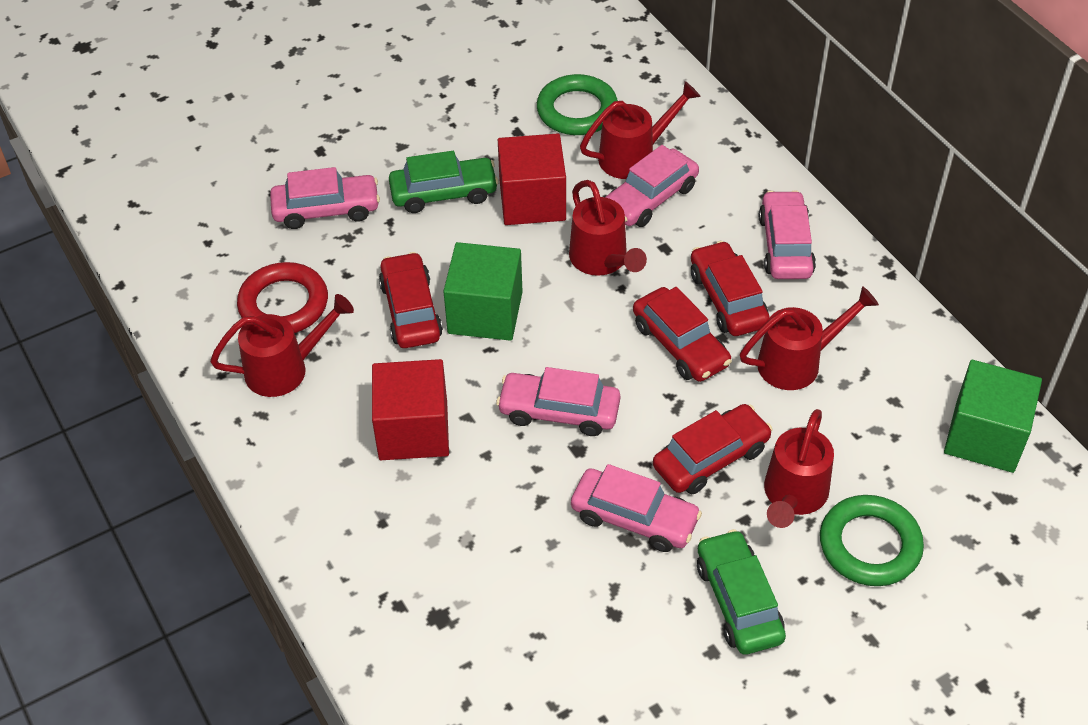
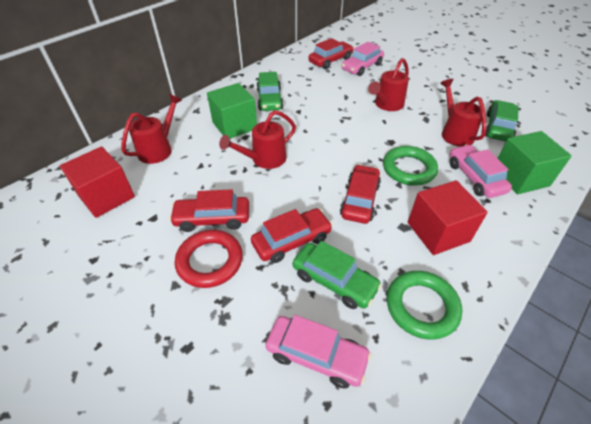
green car: [389,151,499,213] [697,529,786,655] = 2 -> [256,72,284,111] [293,241,382,309] [485,100,519,142] = 3
pink car: [270,167,380,229] [496,367,620,436] [571,464,702,552] [605,145,699,227] [759,190,816,279] = 5 -> [266,315,371,388] [342,42,384,76] [449,144,512,198] = 3
red watering can: [210,294,354,397] [569,180,647,276] [580,81,701,179] [740,286,879,390] [764,409,834,528] = 5 -> [122,94,182,164] [219,110,296,169] [368,58,409,111] [440,79,486,147] = 4

